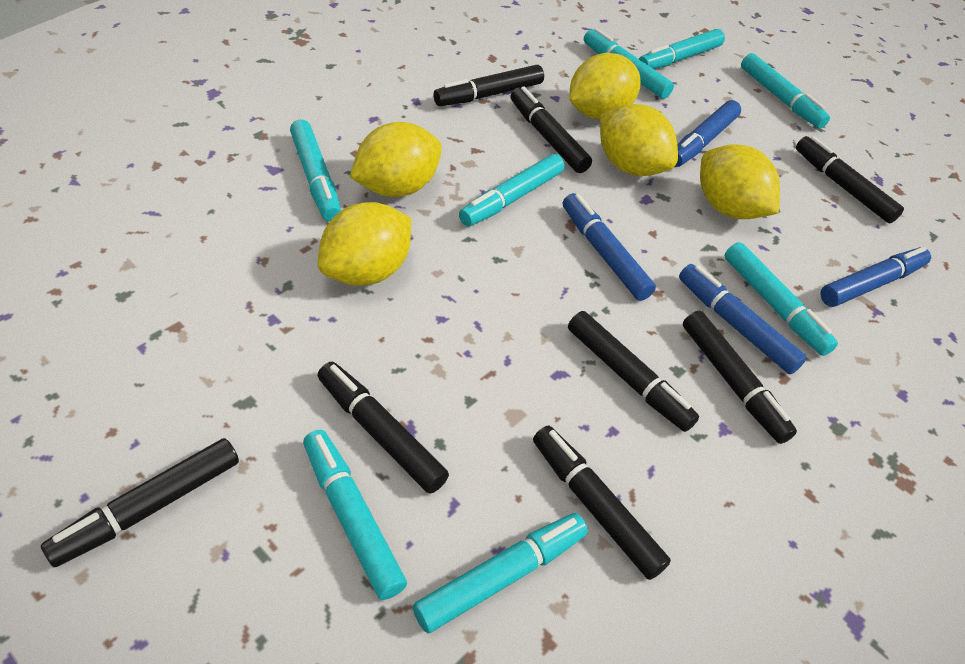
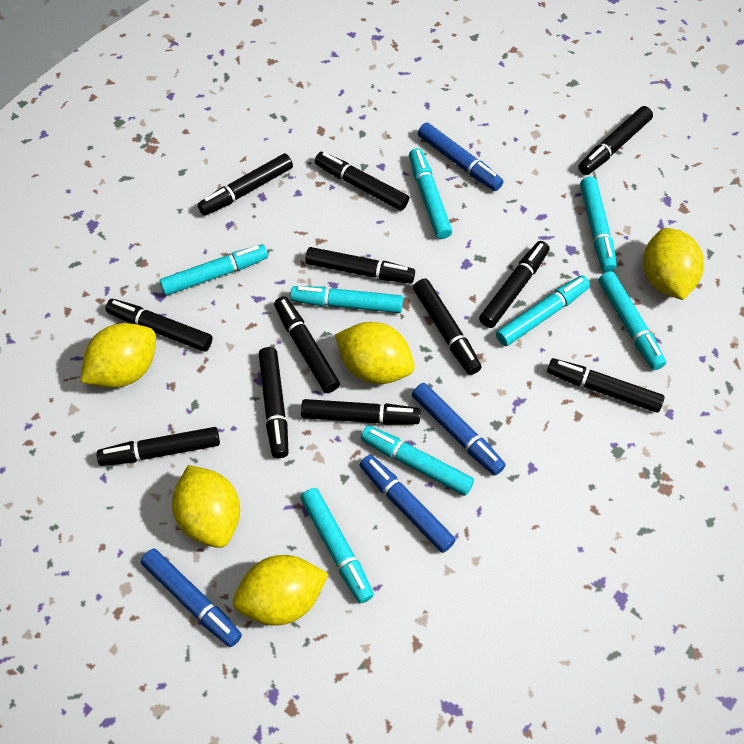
black marker: [41,438,239,567] [317,362,449,494] [433,65,544,106] [511,87,592,173] [533,426,671,580] [568,311,699,432] [683,311,797,444] [796,136,904,224] = 8 -> [97,427,220,466] [106,299,212,352] [198,153,293,216] [259,347,289,458] [274,296,340,393] [301,399,421,425] [305,247,415,283] [315,152,409,211] [413,278,482,375] [479,241,550,328] [547,358,665,413] [579,106,653,175] = 12

